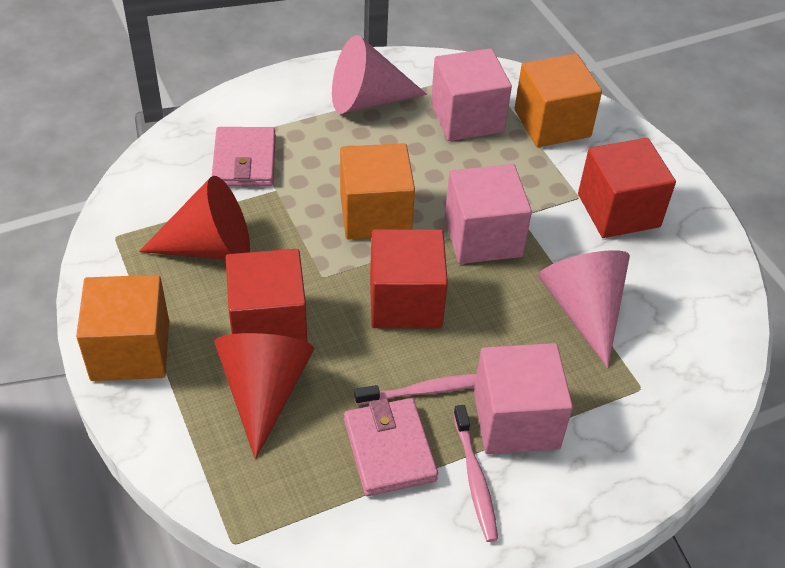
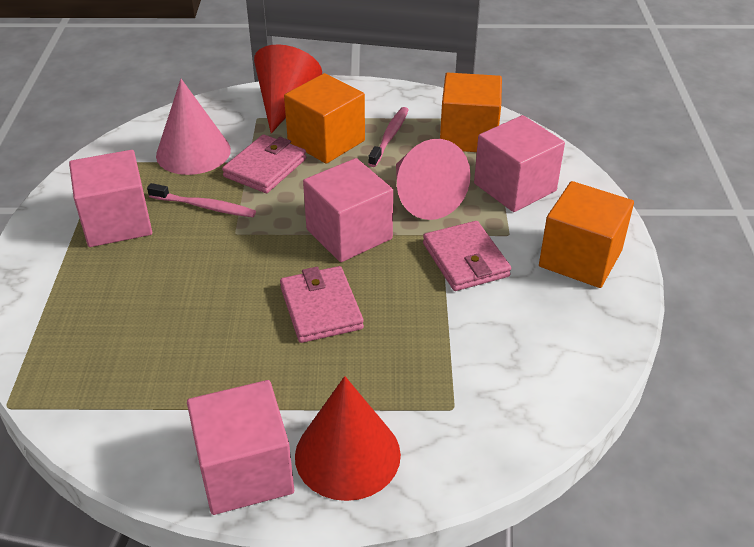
pink cube: [431,48,512,141] [445,164,532,264] [474,343,573,454] = 3 -> [69,150,152,247] [187,380,294,515] [303,158,393,262] [474,115,565,212] = 4
pink wallet: [212,127,276,186] [344,398,438,496] = 2 -> [222,134,307,193] [280,266,364,343] [423,221,511,291] = 3
red cube: [226,249,307,342] [370,229,448,328] [578,138,676,238] = 3 -> none = 0

